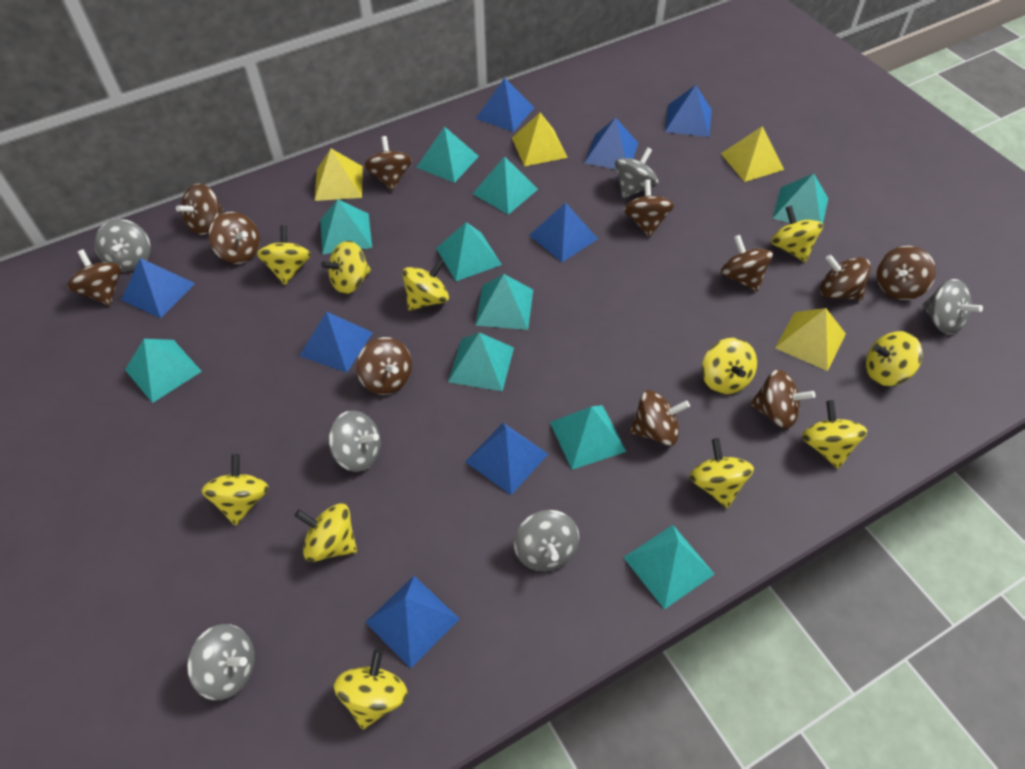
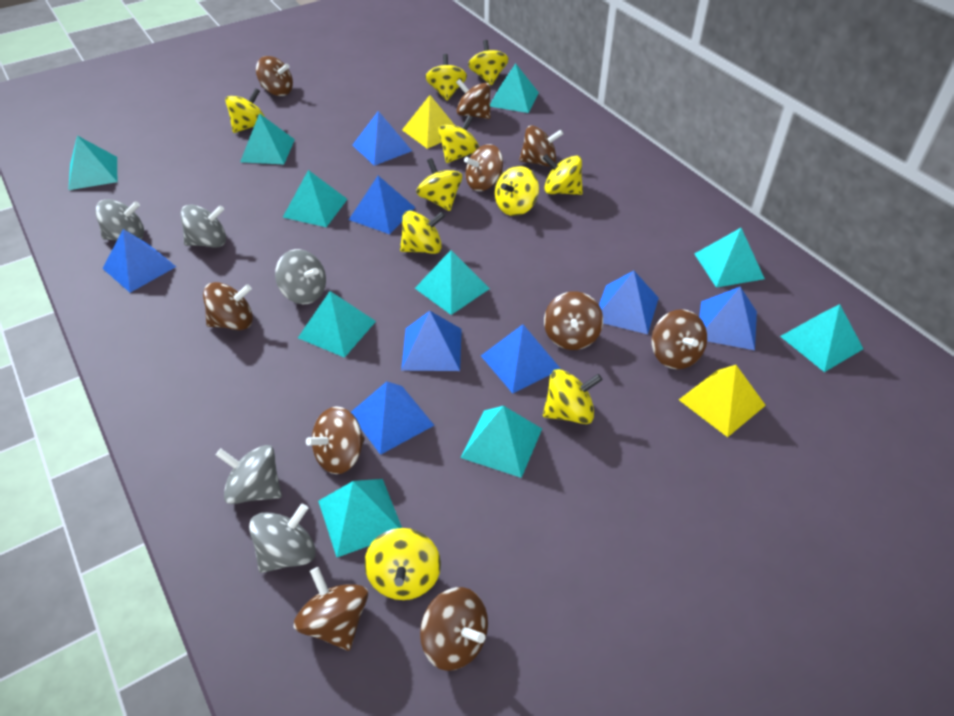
brown spinning top: [67,250,121,306] [176,184,223,235] [209,212,260,264] [357,337,412,395] [364,136,412,191] [623,179,674,237] [630,390,690,446] [721,235,773,292] [750,370,815,429] [820,254,871,300] [877,246,936,300] = 11 -> [203,282,253,330] [256,56,293,96] [294,567,368,651] [306,406,365,474] [420,587,488,671] [456,79,491,119] [464,144,503,191] [519,125,563,167] [544,291,603,350] [651,309,707,369] = 10
grey spinning top: [94,219,151,272] [187,624,255,700] [329,410,381,472] [514,510,579,571] [615,147,659,198] [922,279,983,335] = 6 -> [95,199,144,240] [180,204,226,248] [216,445,282,504] [249,504,316,573] [275,249,326,304] = 5
yellow pyramid: [315,149,363,201] [512,113,568,166] [721,126,784,182] [775,308,846,371] = 4 -> [402,95,454,149] [679,365,766,437] = 2
yellow spinning top: [201,454,269,526] [257,225,311,285] [295,503,357,562] [321,241,371,294] [334,649,408,729] [402,259,449,311] [689,438,754,508] [702,338,757,394] [771,206,823,262] [802,400,867,469] [866,331,922,386] = 11 -> [225,88,265,133] [364,528,441,600] [400,211,445,254] [416,158,462,211] [425,54,467,101] [438,115,479,163] [468,40,509,85] [495,166,539,216] [543,154,583,195] [543,369,602,424] = 10

